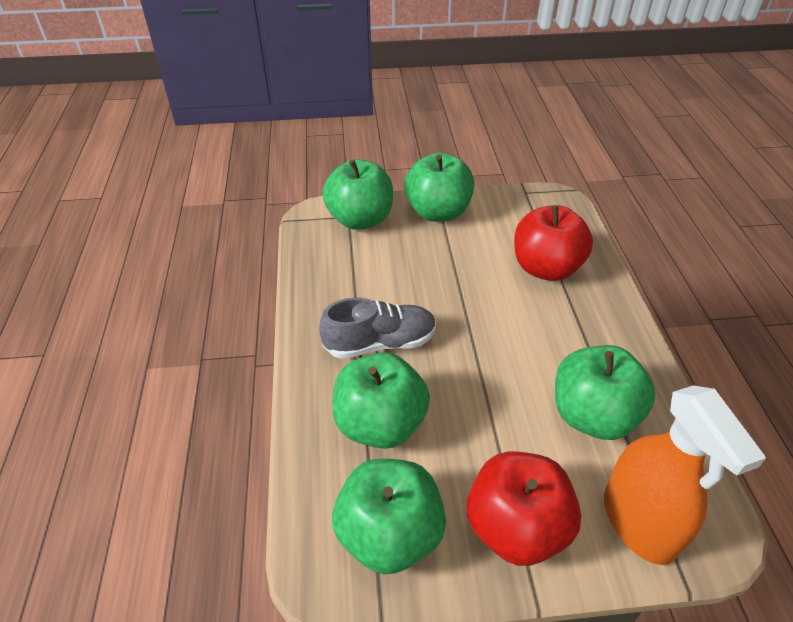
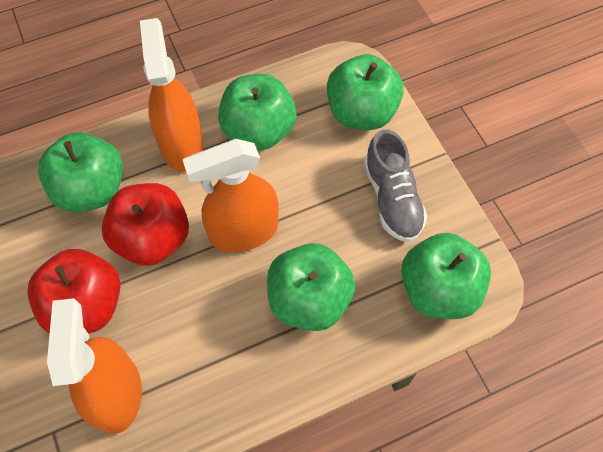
orange spray bottle: [604,385,766,565] = 1 -> [47,298,142,434] [140,18,203,172] [183,139,279,253] = 3

